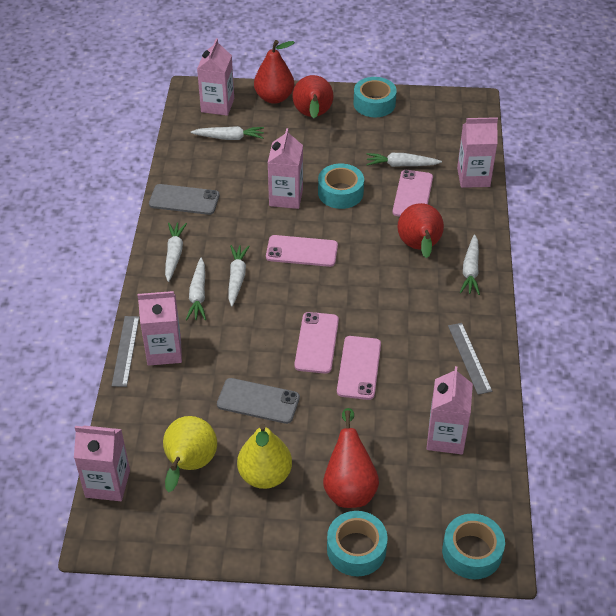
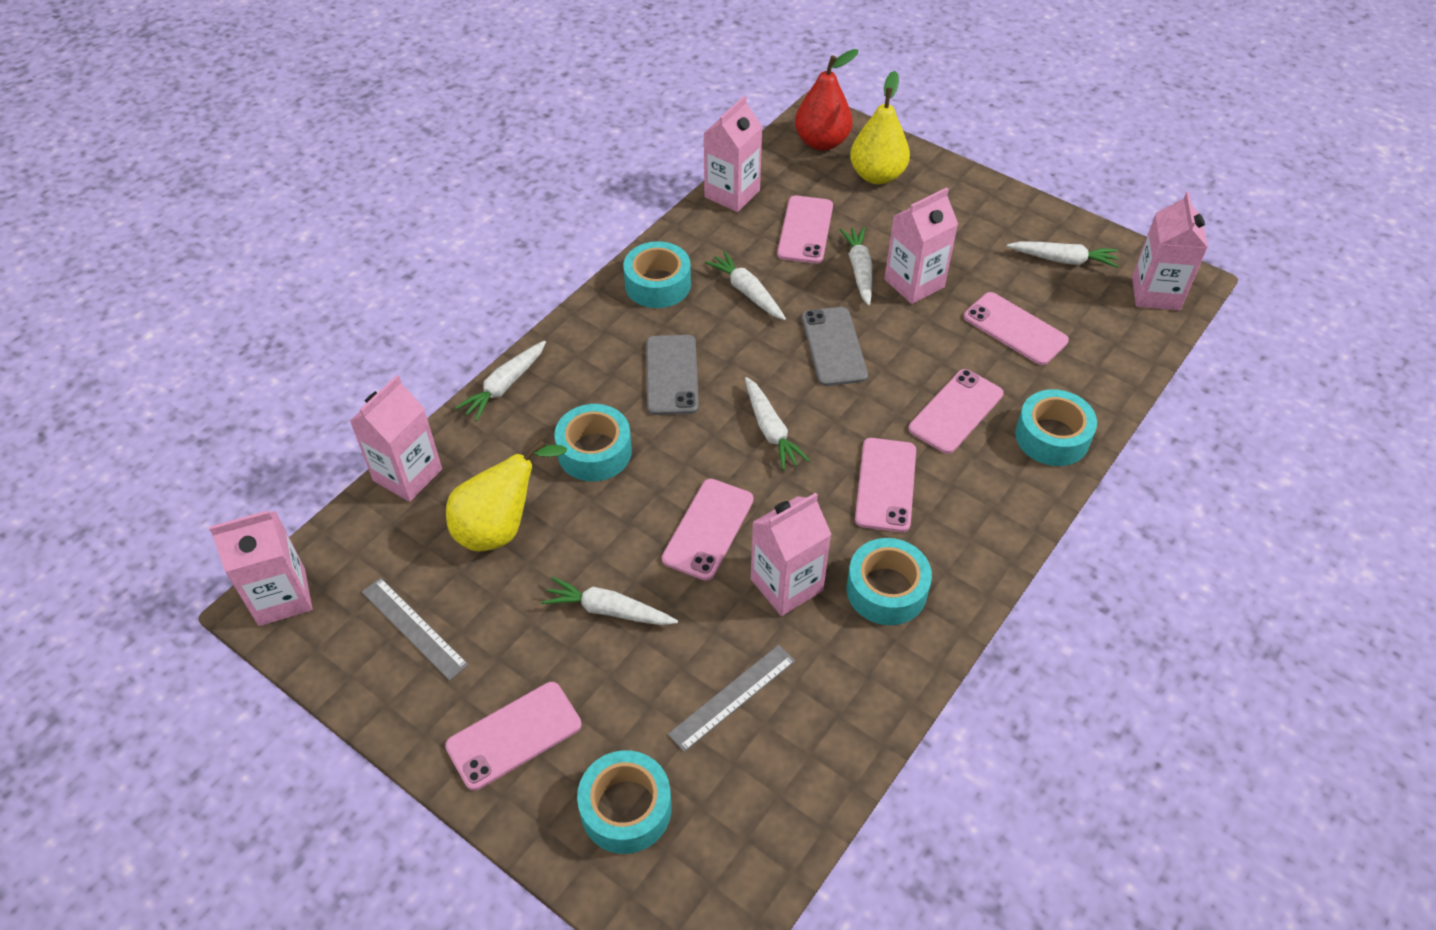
pink phone: [266,235,338,267] [294,312,339,374] [337,336,381,400] [393,170,433,217] = 4 -> [445,682,582,791] [662,479,754,581] [777,196,833,264] [855,438,916,532] [908,369,1004,454] [964,292,1069,365] = 6
red pear: [254,40,295,104] [292,75,333,118] [323,408,379,508] [397,203,444,258] = 4 -> [795,49,858,151] = 1
turquoise tape: [318,164,364,209] [327,511,388,577] [354,77,397,117] [442,513,505,579] = 4 -> [554,404,632,481] [577,750,672,854] [623,241,691,308] [847,538,932,625] [1015,389,1097,466] = 5

